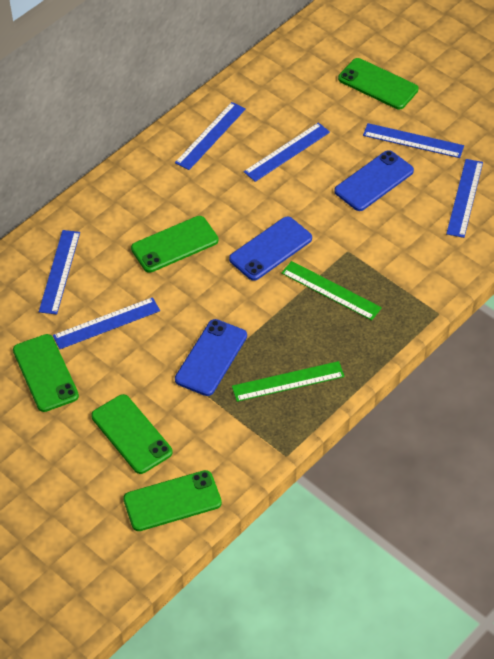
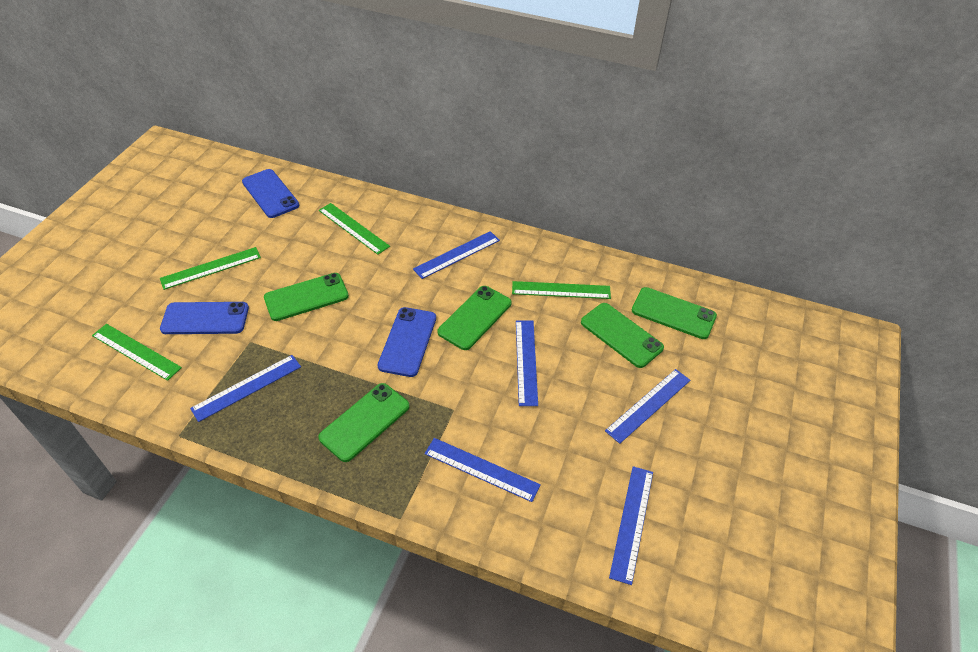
green ruler: [232,361,345,402] [281,261,382,320] = 2 -> [92,324,182,381] [160,247,261,290] [319,203,390,255] [512,281,611,299] = 4

